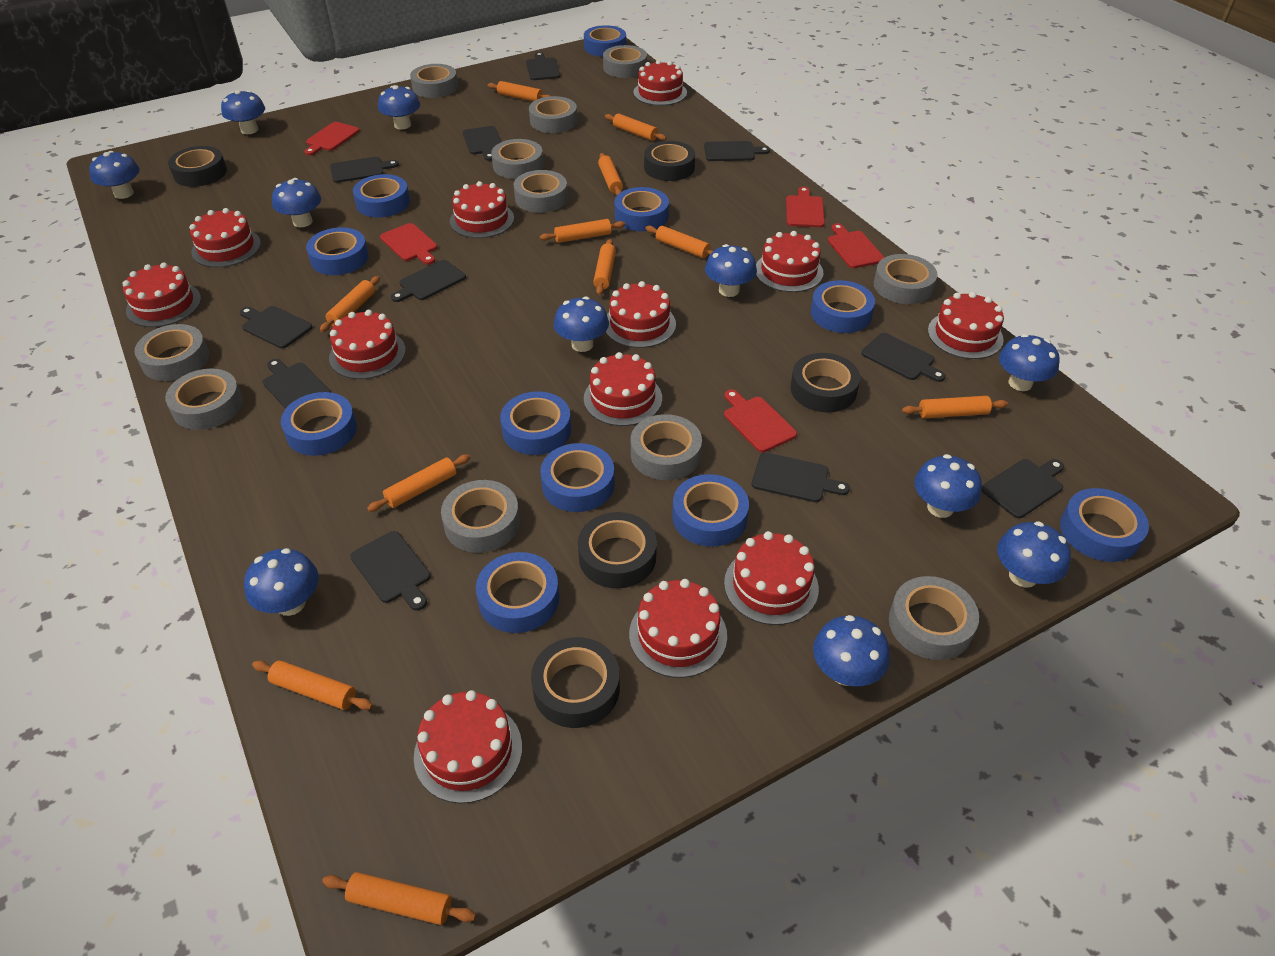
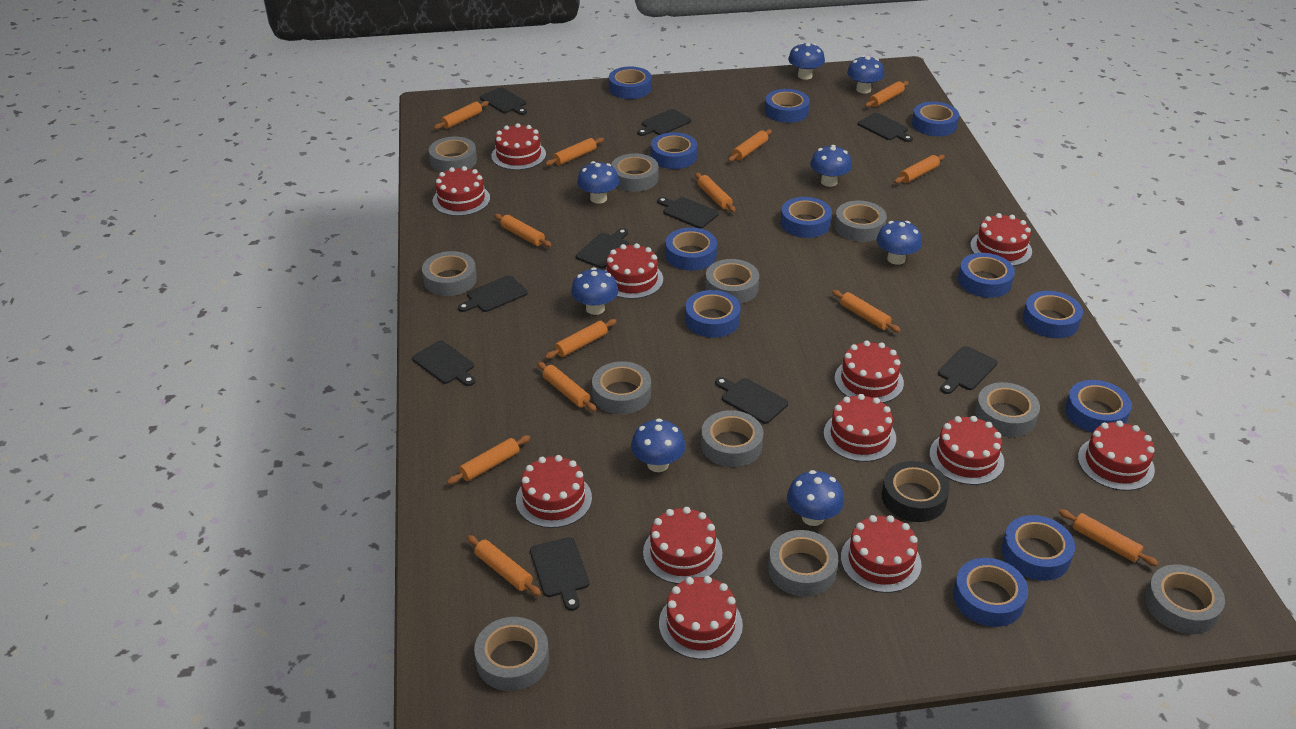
black cutting board: [240,306,313,348] [263,359,331,409] [330,157,399,183] [350,531,431,611] [391,260,466,302] [463,126,501,161] [526,52,560,80] [704,141,770,161] [752,453,850,502] [861,333,946,382] [982,459,1064,518] = 11 -> [412,341,475,386] [458,275,528,312] [480,87,527,115] [530,537,589,611] [576,228,629,268] [637,109,691,136] [657,197,719,229] [715,377,788,424] [858,113,913,142] [938,346,998,394] = 10
black tape: [168,146,227,187] [531,637,620,728] [578,512,657,589] [644,141,695,181] [790,353,860,412] = 5 -> [882,461,950,522] = 1
blue mushroom: [89,151,140,199] [221,90,265,134] [244,548,319,616] [272,178,321,227] [378,85,420,129] [554,296,609,352] [705,244,757,297] [813,615,890,686] [914,454,982,518] [997,521,1071,588] [999,334,1060,391] = 11 -> [571,267,618,315] [577,161,619,204] [631,418,686,472] [787,470,844,526] [788,43,825,80] [810,145,852,187] [847,55,885,94] [877,221,922,265] = 8
blue tape: [281,392,357,456] [306,227,369,275] [353,174,410,217] [476,552,559,633] [500,391,571,455] [540,443,615,512] [584,25,626,57] [615,187,669,231] [672,474,749,547] [811,280,875,333] [1060,488,1149,562] = 11 -> [609,67,651,99] [651,132,697,169] [665,227,717,271] [685,290,741,338] [765,89,810,123] [781,197,832,238] [912,102,959,136] [953,558,1028,627] [958,253,1015,298] [1002,515,1075,581] [1023,291,1083,338] [1065,380,1132,433] = 12
orange rolling pin: [252,660,373,710] [320,276,380,332] [322,872,476,925] [367,454,470,512] [488,81,550,101] [540,219,625,243] [593,239,616,295] [598,153,623,196] [605,114,667,141] [645,226,713,258] [902,396,1008,418] = 11 -> [434,101,489,130] [447,435,530,484] [467,535,541,596] [494,214,552,247] [537,362,596,411] [545,138,604,166] [545,319,617,359] [695,173,736,212] [728,129,772,162] [832,290,901,333] [865,81,909,107] [894,155,945,184] [1059,509,1159,566] = 13
red cutting board: [304,122,360,155] [380,223,437,265] [724,390,797,452] [786,187,825,227] [828,223,884,268] = 5 -> none = 0

